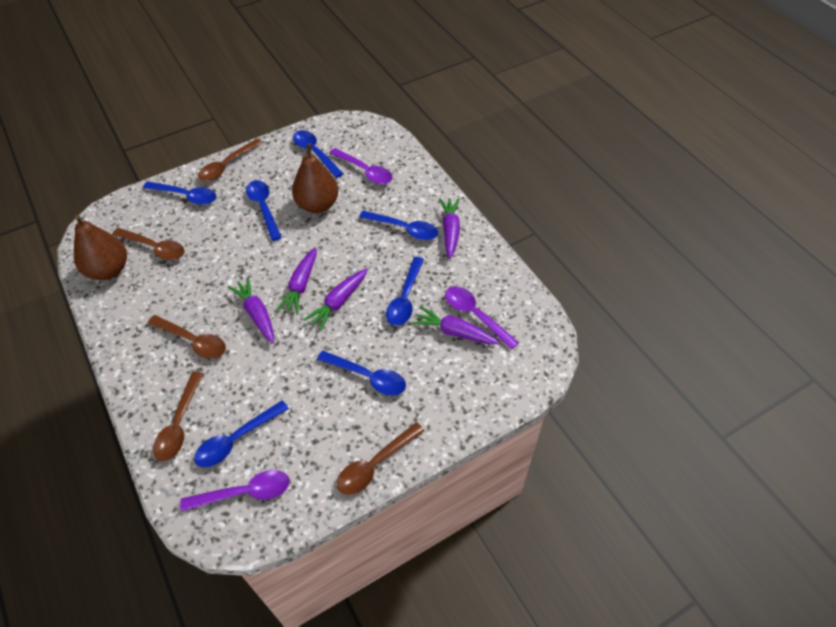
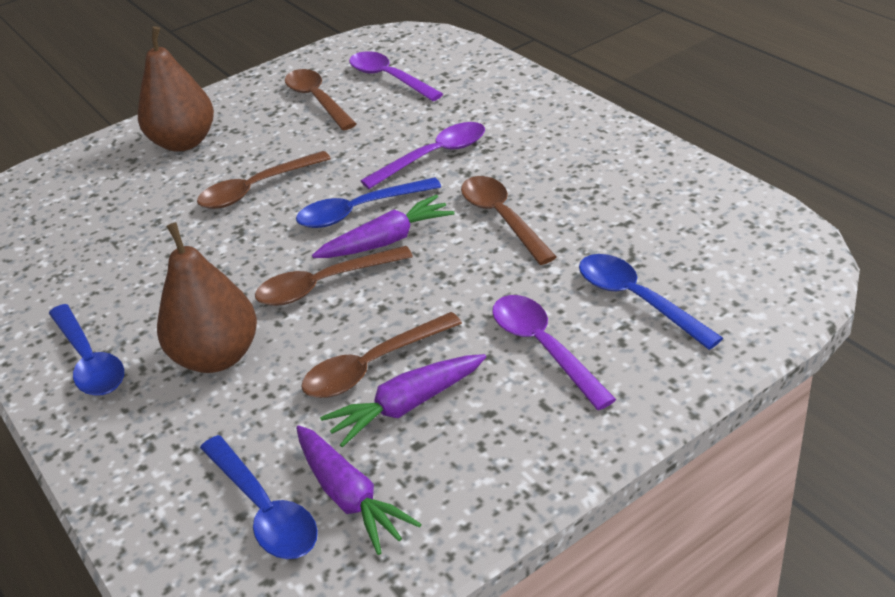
blue spoon: [143,181,216,205] [194,400,289,467] [246,180,282,241] [293,130,344,178] [317,351,406,396] [359,211,438,240] [386,257,424,326] = 7 -> [49,304,124,396] [200,435,318,559] [296,177,441,228] [579,254,723,350] = 4
purple carrot: [228,277,274,343] [276,247,316,315] [303,268,368,331] [412,306,499,344] [439,198,460,259] = 5 -> [296,425,422,555] [312,195,454,258] [320,354,486,447] = 3

